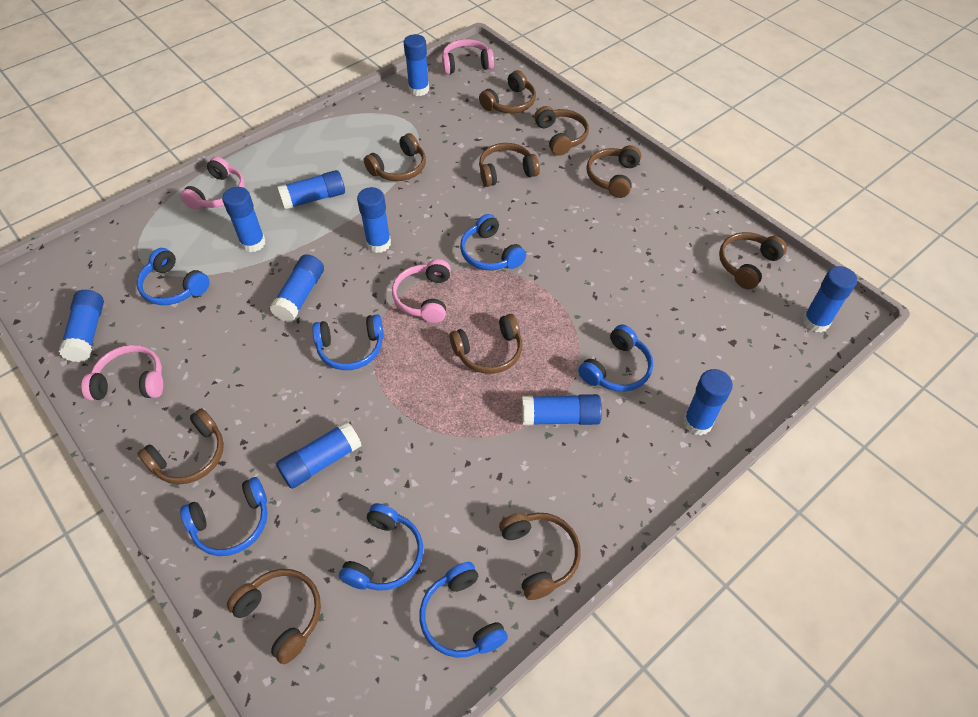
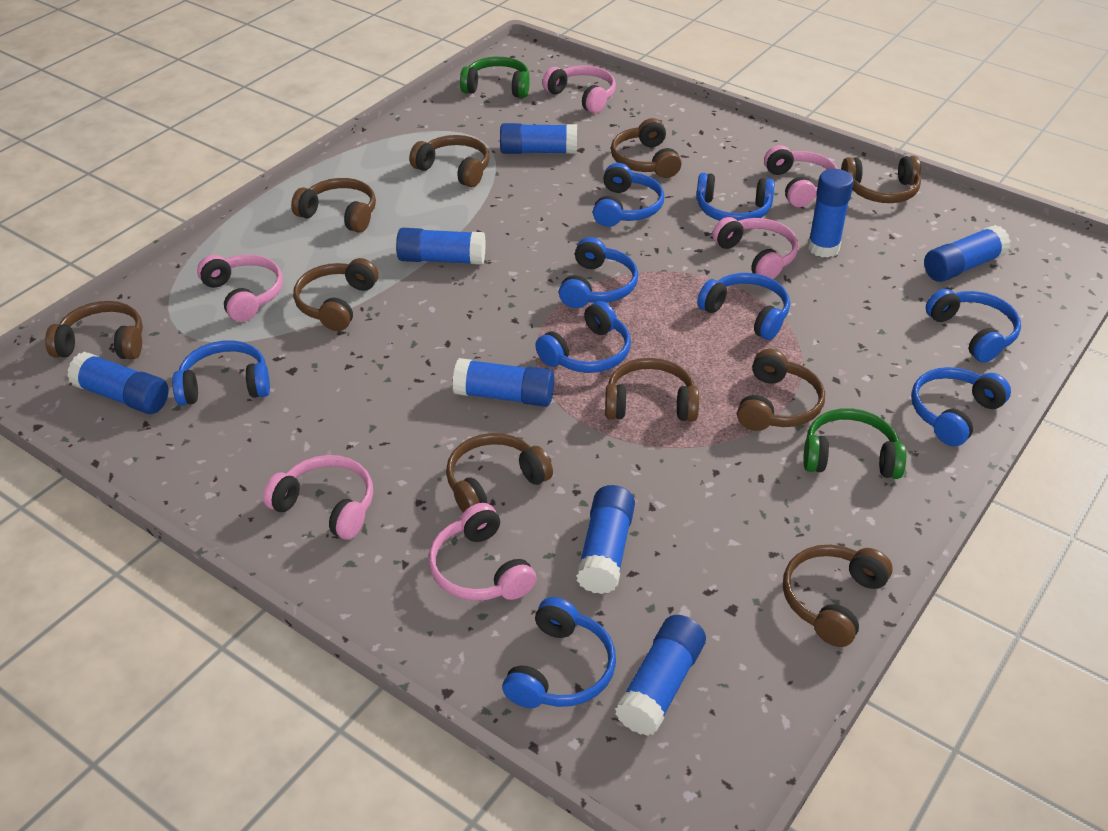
blue glue stick: [59,290,104,362] [222,187,266,252] [270,254,324,322] [276,421,362,489] [277,170,345,210] [357,187,391,253] [404,34,429,96] [522,394,602,425] [683,369,733,435] [802,266,857,332] = 10 -> [67,352,169,414] [396,228,486,265] [452,358,554,407] [500,123,577,154] [576,485,635,594] [615,615,706,736] [808,169,854,258] [924,225,1011,282] = 8
blue headphones: [137,248,210,305] [180,477,267,556] [312,314,384,370] [339,503,423,591] [419,562,508,658] [460,214,526,270] [578,324,653,392] = 7 -> [172,340,270,406] [503,597,616,708] [535,301,631,373] [559,237,638,308] [593,163,664,227] [696,173,775,221] [697,273,790,340] [911,367,1011,446] [926,289,1021,363] = 9
green headphones: none = 0 -> [460,57,530,98] [803,408,906,479] = 2
pink headphones: [81,345,163,401] [180,157,245,210] [392,259,451,323] [442,39,494,74] = 4 -> [197,254,283,322] [263,455,373,540] [429,503,536,601] [542,65,616,113] [712,217,798,279] [764,145,838,207] = 6

